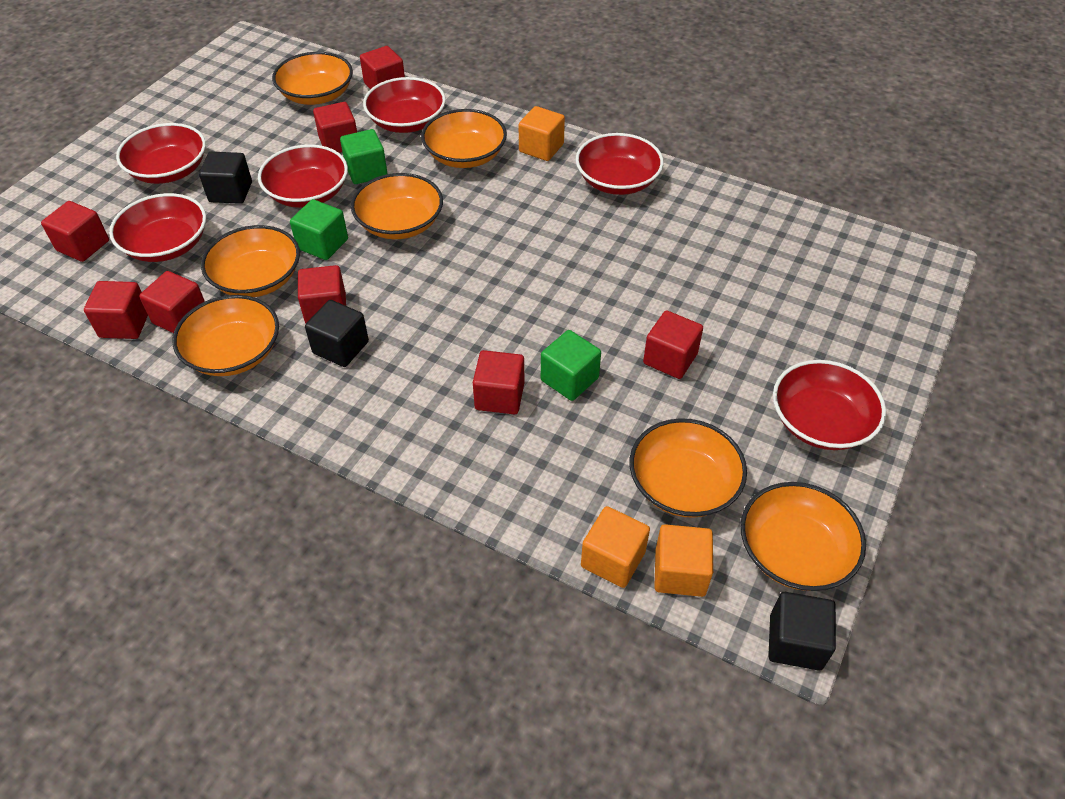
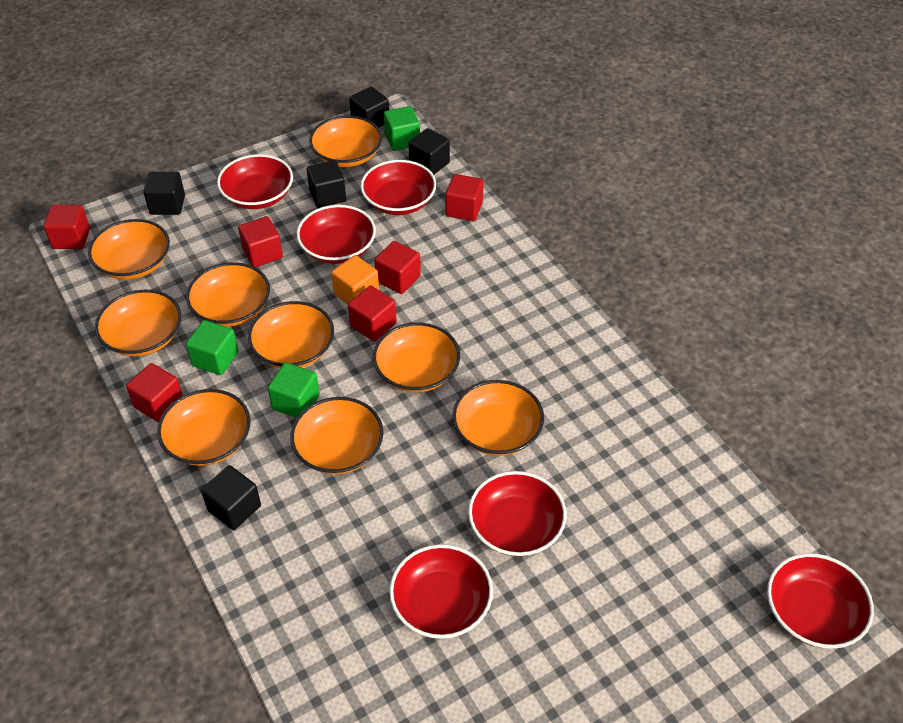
black cube: [199,152,252,204] [305,300,369,367] [768,592,836,671] = 3 -> [144,172,185,215] [201,465,261,530] [307,160,346,208] [349,87,389,127] [408,128,450,175] = 5
orange bowl: [173,295,279,376] [201,225,300,297] [272,52,353,105] [351,173,443,239] [421,109,507,168] [629,418,747,518] [740,482,866,591] = 7 -> [88,219,170,280] [95,290,181,356] [157,389,251,466] [186,262,270,327] [248,301,334,368] [290,397,384,474] [309,116,382,167] [373,323,460,392] [452,380,544,456] = 9
orange cube: [519,106,565,161] [581,506,650,588] [654,524,713,597] = 3 -> [331,255,379,304] = 1
red cube: [41,201,109,262] [84,281,148,339] [139,271,205,333] [298,265,346,323] [313,102,357,153] [360,46,405,89] [473,350,524,414] [643,310,703,379] = 8 -> [43,205,90,249] [126,363,183,422] [238,216,283,267] [348,286,397,342] [375,241,421,294] [445,174,484,221] = 6

